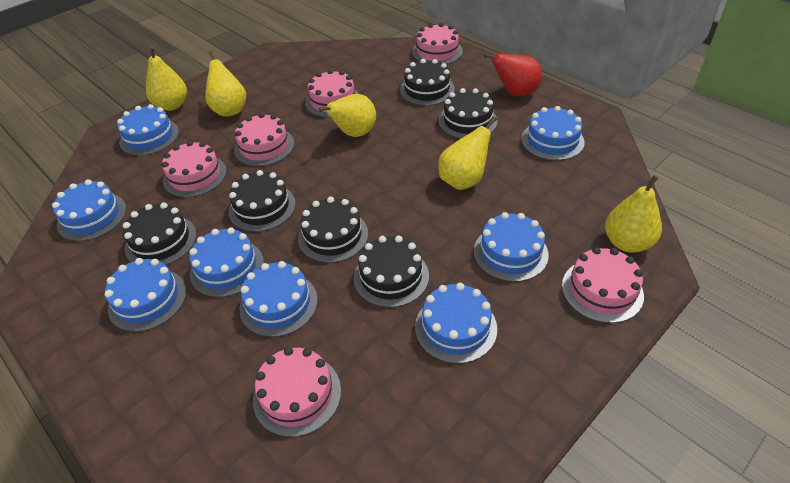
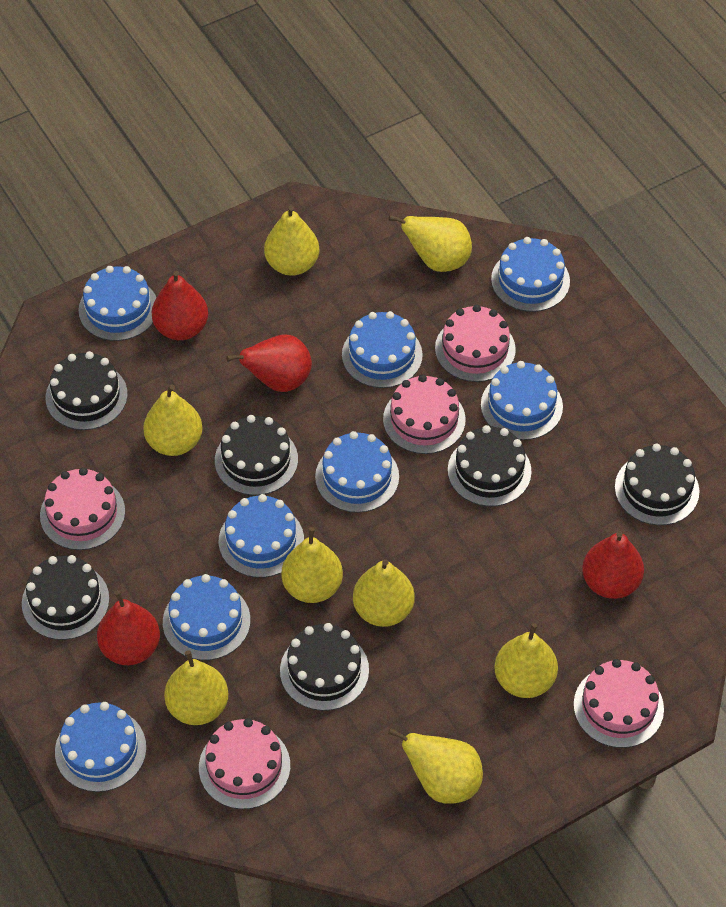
pink cake: [162,141,227,197] [234,113,294,166] [253,347,341,437] [305,70,359,117] [412,23,463,64] [562,247,644,323] = 6 -> [40,467,125,550] [199,718,290,809] [383,374,466,454] [435,305,516,382] [574,659,664,748] = 5
red pear: [484,53,542,96] = 1 -> [97,591,160,665] [152,271,208,340] [226,335,312,392] [582,531,644,599] = 4
yellow pear: [146,46,187,111] [205,50,246,117] [318,94,376,137] [438,117,497,190] [605,175,662,253] = 5 -> [143,384,203,456] [164,650,228,725] [264,205,319,276] [282,527,343,603] [353,559,415,627] [388,728,483,804] [389,215,472,272] [494,623,558,698] = 8

